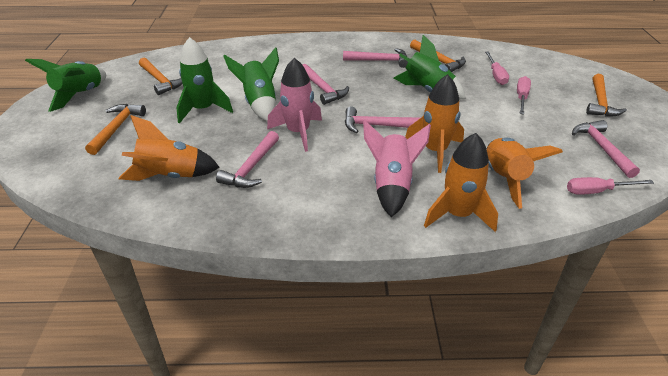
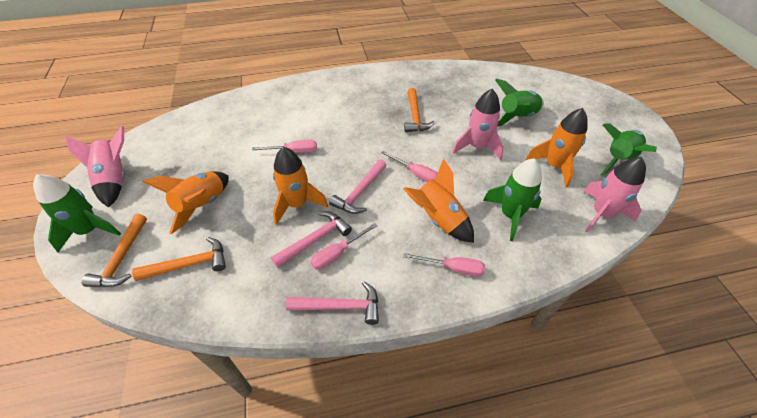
orange hammer: [85,104,146,155] [139,58,182,95] [410,40,466,72] [586,74,627,117] = 4 -> [81,214,147,287] [132,237,226,281] [404,88,435,132] = 3
pink hammer: [216,131,279,188] [302,64,349,105] [343,48,408,68] [345,106,420,133] [572,120,640,178] = 5 -> [271,211,352,268] [286,281,379,325] [329,159,387,214] = 3
pink rocket: [267,58,322,152] [363,120,431,217] = 2 -> [65,126,124,208] [452,89,504,160] [583,157,646,233] = 3
pink screwdriver: [485,52,509,85] [517,76,531,114] [567,177,654,195] = 3 -> [252,140,317,153] [310,223,378,270] [381,151,438,182] [403,253,485,276] = 4

